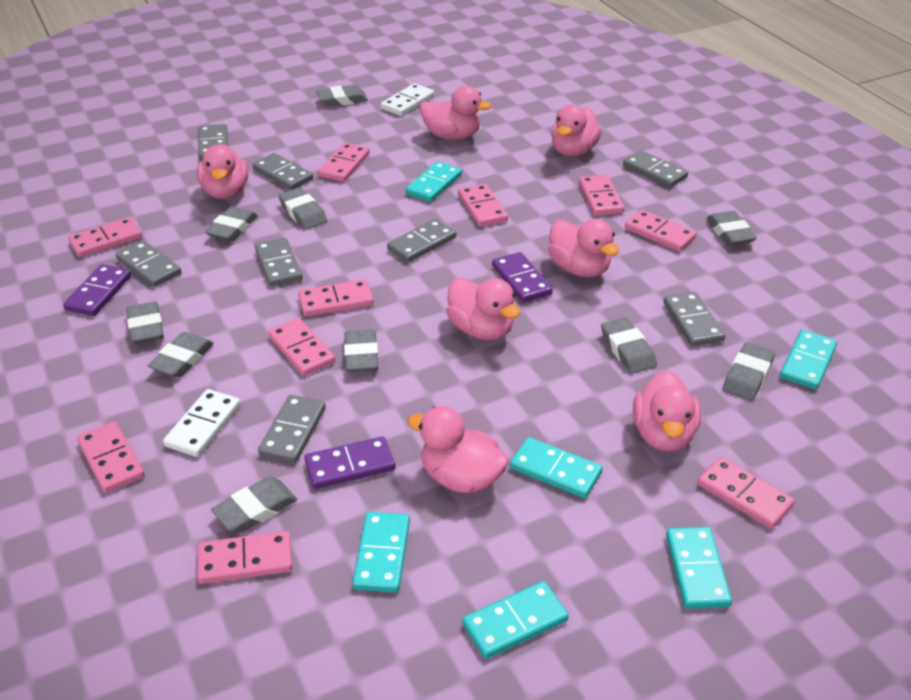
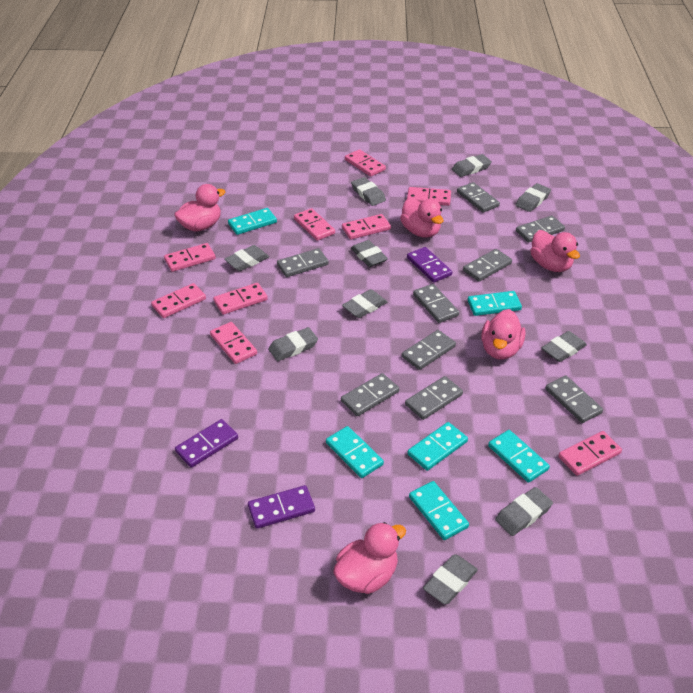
grey domino: [116,241,181,287] [198,124,228,160] [252,153,313,190] [255,238,303,287] [258,395,326,463] [387,219,456,263] [623,150,688,188] [664,292,725,346] = 8 -> [277,248,329,277] [341,373,399,416] [402,330,456,370] [405,376,463,420] [413,284,459,323] [457,182,500,212] [463,249,512,282] [516,216,565,243] [545,375,603,423] = 9
pink domino: [68,217,142,257] [77,421,145,493] [197,531,292,584] [268,318,335,376] [298,279,374,317] [318,143,370,182] [458,183,508,227] [579,175,624,216] [625,210,697,252] [697,457,795,529] = 10 -> [151,283,206,318] [164,243,216,272] [210,322,257,364] [213,283,268,315] [294,208,335,241] [342,214,391,240] [345,149,386,177] [407,187,451,206] [558,431,622,476] = 9
pink duck: [197,144,248,199] [407,406,509,493] [420,86,492,140] [446,278,520,340] [548,219,619,277] [551,105,602,157] [633,370,701,452] = 7 -> [174,184,225,231] [333,522,406,594] [400,198,444,238] [481,309,525,360] [530,230,580,272] = 5
white domino: [163,389,241,457] [381,83,434,116] = 2 -> none = 0

